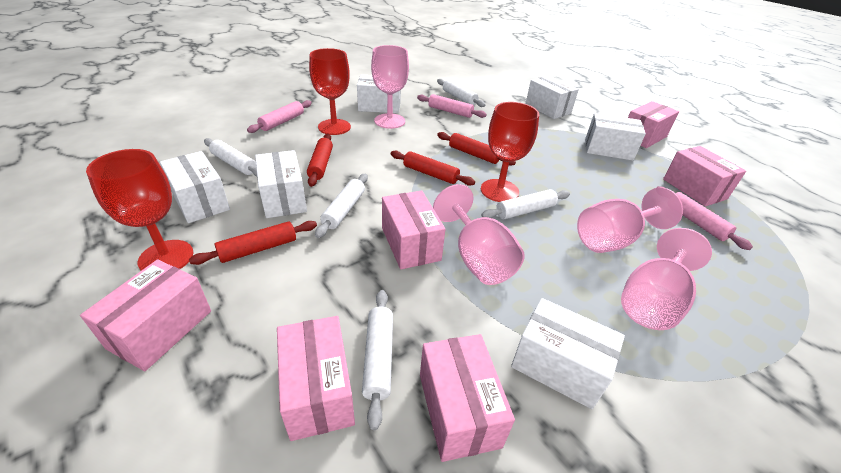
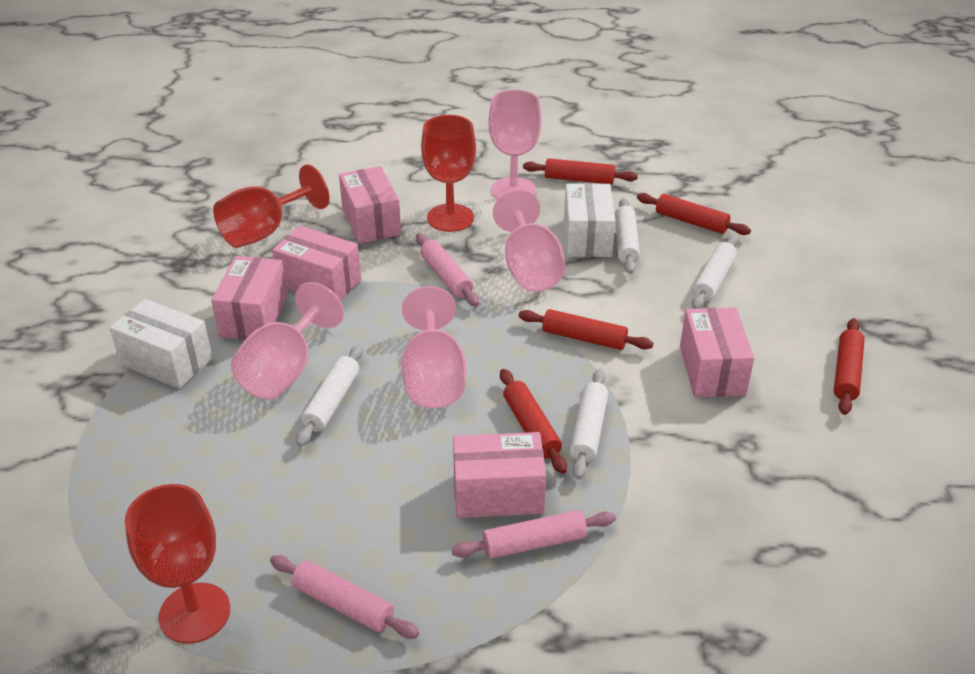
pink box: [80,260,211,371] [277,316,355,441] [382,190,445,269] [420,334,515,462] [628,101,679,148] [663,146,746,206] = 6 -> [211,256,288,340] [272,225,361,301] [339,166,401,244] [453,432,546,518] [680,307,754,397] = 5
red rolling pin: [189,221,317,265] [307,134,333,187] [391,151,475,186] [437,132,516,166] = 4 -> [500,369,567,474] [519,309,653,350] [523,159,638,184] [637,193,751,235] [834,318,865,415] = 5
white box: [160,151,230,223] [255,150,307,218] [357,74,401,113] [511,298,625,409] [526,76,579,119] [585,113,646,161] = 6 -> [110,299,213,389] [564,183,615,257] = 2
white rolling pin: [204,138,257,177] [315,174,368,238] [362,290,393,430] [437,79,485,107] [481,189,570,219] = 5 -> [296,344,363,447] [570,369,608,479] [615,198,640,274] [692,235,737,309] = 4

